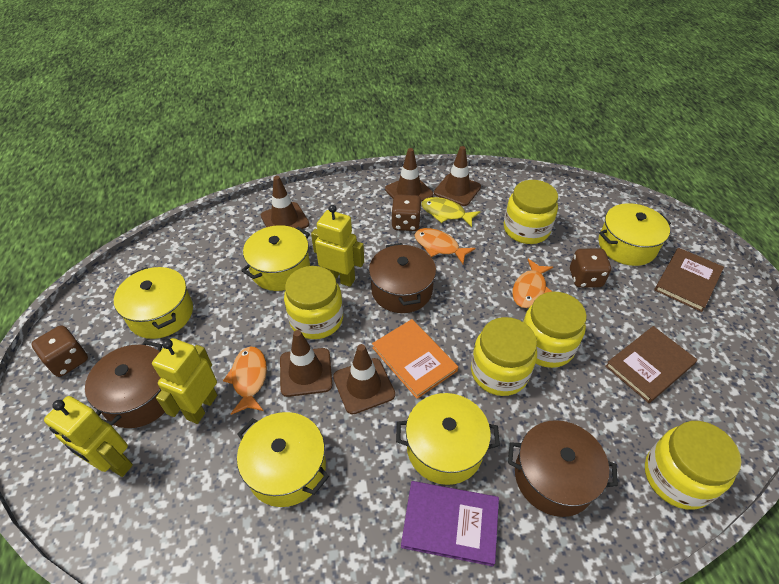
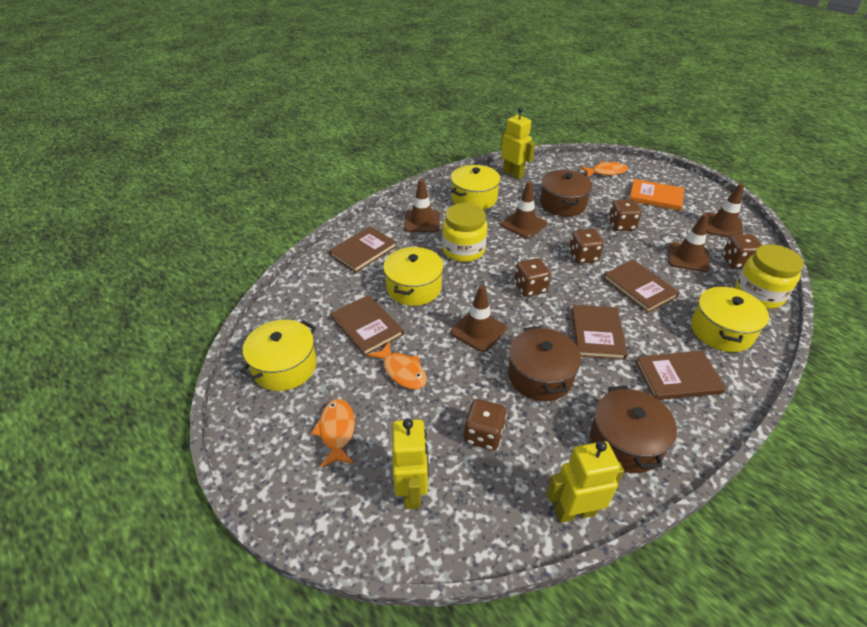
brown book: [605,326,697,403] [654,248,724,312] = 2 -> [329,226,397,273] [331,295,404,356] [571,305,627,360] [603,260,679,313] [635,351,726,400] = 5
brown dice: [31,325,88,377] [391,194,422,231] [570,248,611,288] = 3 -> [464,399,507,450] [514,258,551,297] [569,229,604,264] [608,199,642,231] [722,234,763,269] = 5
purple book: [401,481,499,566] = 1 -> none = 0
yellow fish: [421,197,480,227] = 1 -> none = 0
yellow jar: [284,266,343,339] [471,317,537,396] [504,180,558,244] [523,292,587,368] [645,421,742,510] = 5 -> [442,203,488,262] [735,244,804,309] = 2
yellow pot: [114,267,193,339] [237,412,329,507] [241,225,310,291] [396,393,500,485] [599,203,671,266] = 5 -> [240,320,317,391] [383,246,444,306] [451,165,501,210] [691,286,769,352] = 4

